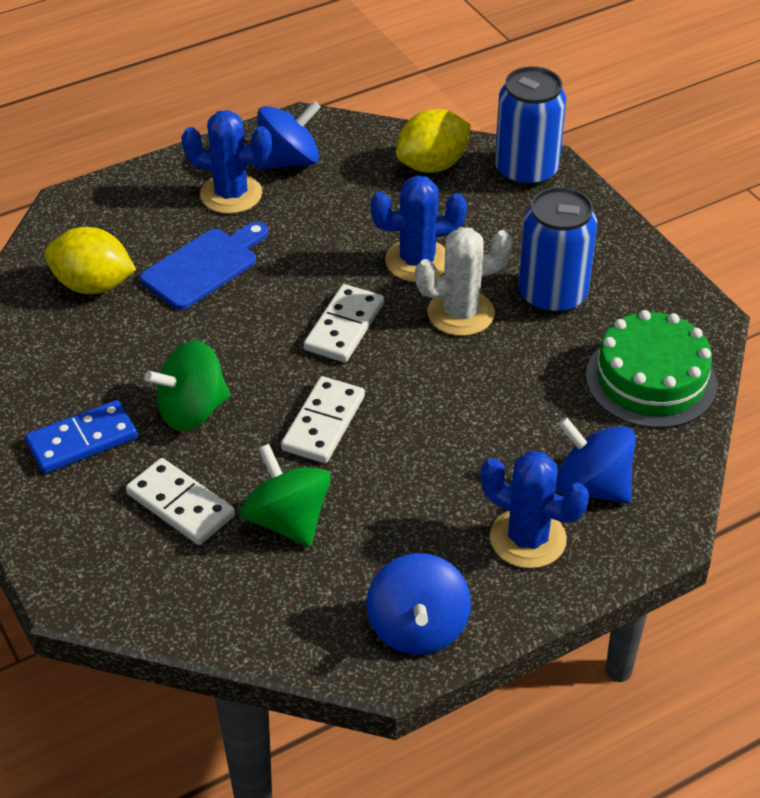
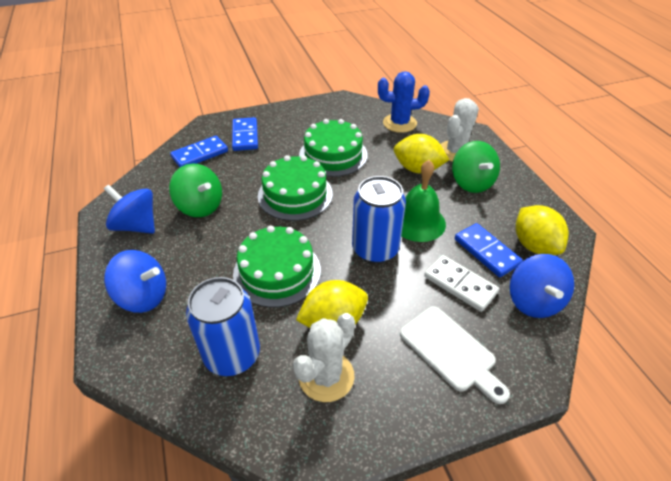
blue cactus: [181,110,272,214] [370,175,467,282] [481,451,589,568] = 3 -> [378,71,430,133] = 1
blue cutting board: [140,222,269,310] = 1 -> none = 0
blue domino: [25,400,138,474] = 1 -> [170,136,228,167] [232,117,258,151] [455,223,523,277] = 3
green bell: none = 0 -> [401,160,446,242] = 1
green cake: [586,310,717,428] = 1 -> [233,225,321,308] [258,155,333,221] [299,119,368,177] = 3
white cactus: [415,227,513,336] = 1 -> [293,313,355,402] [441,98,479,162] = 2
white cutting board: none = 0 -> [400,306,510,404] = 1
white domino: [126,458,235,545] [281,376,365,463] [304,284,384,362] = 3 -> [424,255,499,312] = 1
yellow lemon: [45,227,136,294] [396,109,471,173] = 2 -> [296,280,368,328] [394,134,449,174] [516,205,569,255] = 3

